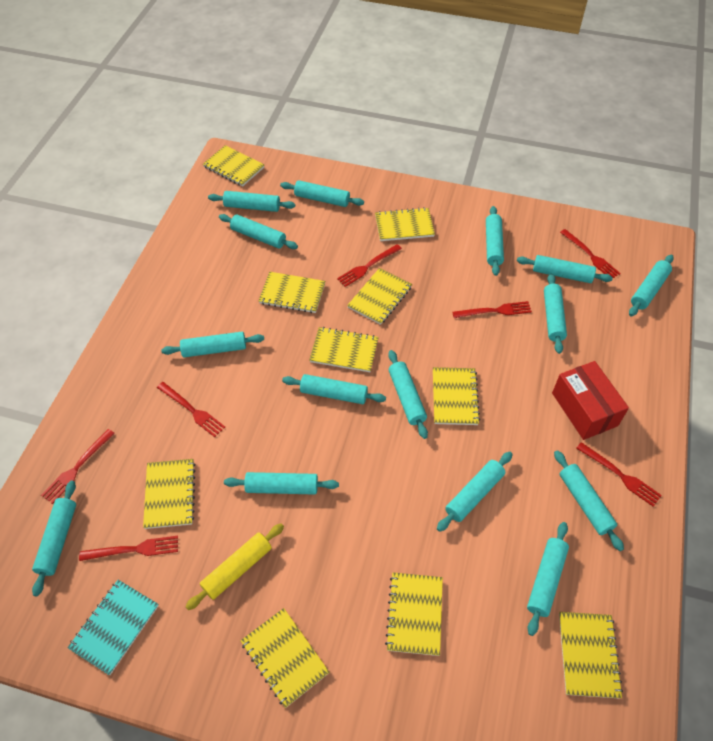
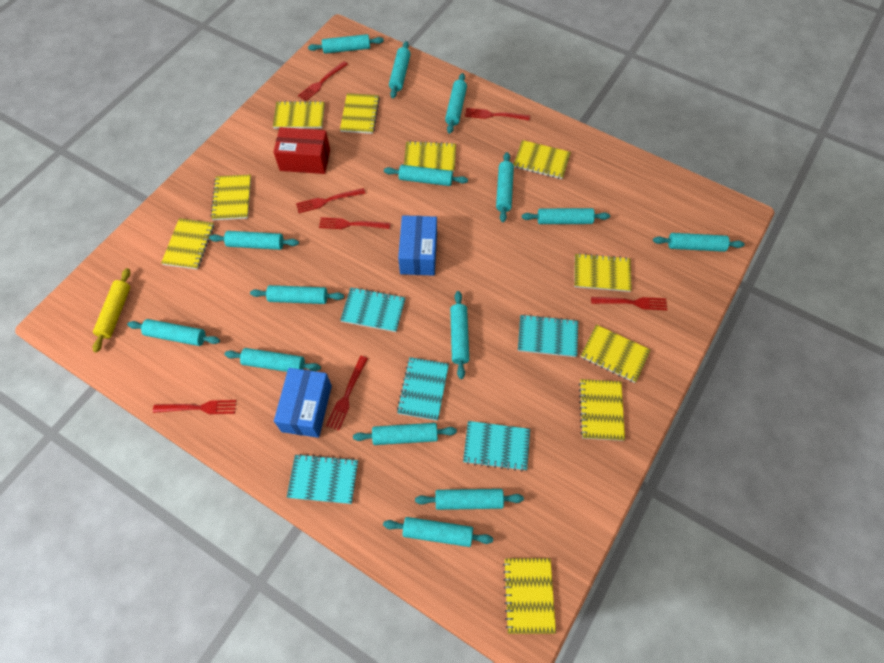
blue box: none = 0 -> [274,368,332,438] [398,215,437,276] = 2
turquoise notebook: [67,580,159,675] = 1 -> [287,454,358,504] [340,287,405,332] [397,357,449,421] [463,421,530,472] [518,314,578,357] = 5

